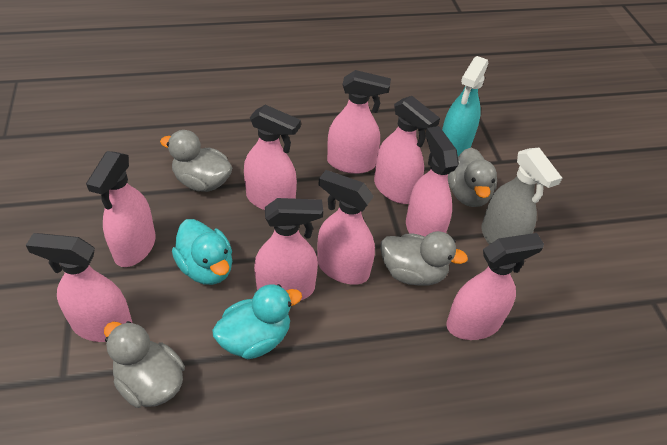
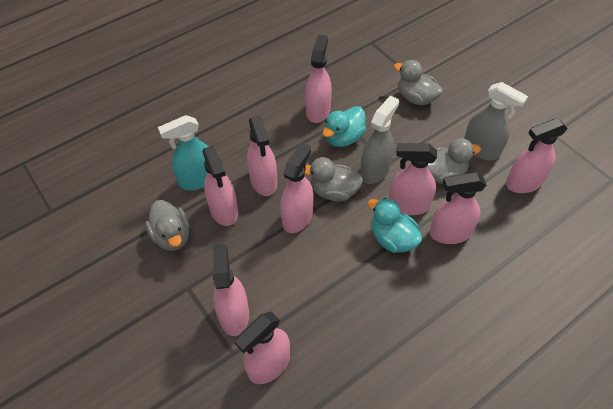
grey spray bottle: [482,148,562,245] = 1 -> [360,96,399,184] [464,82,528,160] = 2

